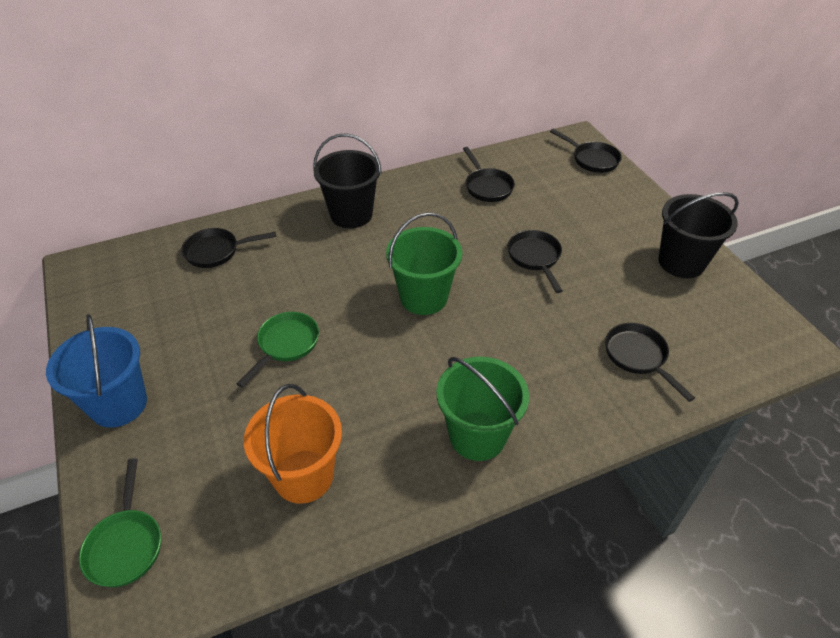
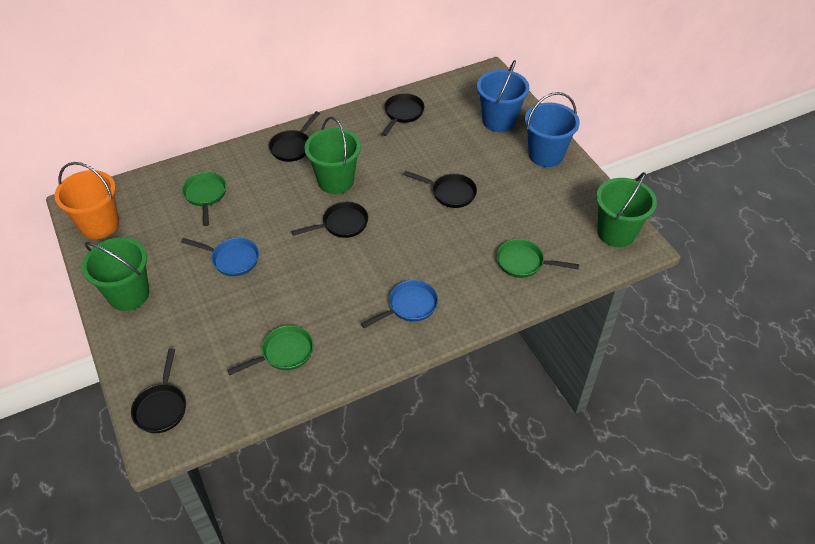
black bucket: [313,133,382,228] [658,192,739,278] = 2 -> none = 0
blue bucket: [46,314,147,428] = 1 -> [477,60,529,132] [525,92,580,167] = 2
blue pan: none = 0 -> [181,238,259,276] [361,280,438,328] = 2
green bucket: [386,212,462,315] [436,357,529,461] = 2 -> [82,237,149,311] [305,117,361,194] [596,172,657,247] = 3
green pan: [79,458,161,587] [236,312,319,388] = 2 -> [182,172,226,226] [227,325,313,375] [497,239,579,278] = 3

